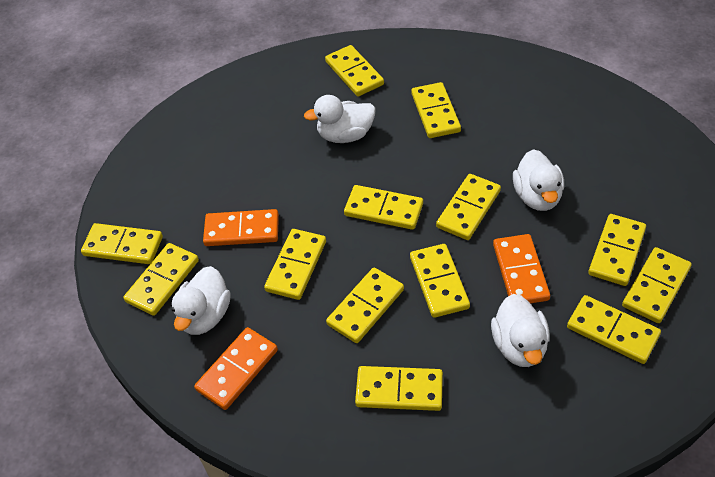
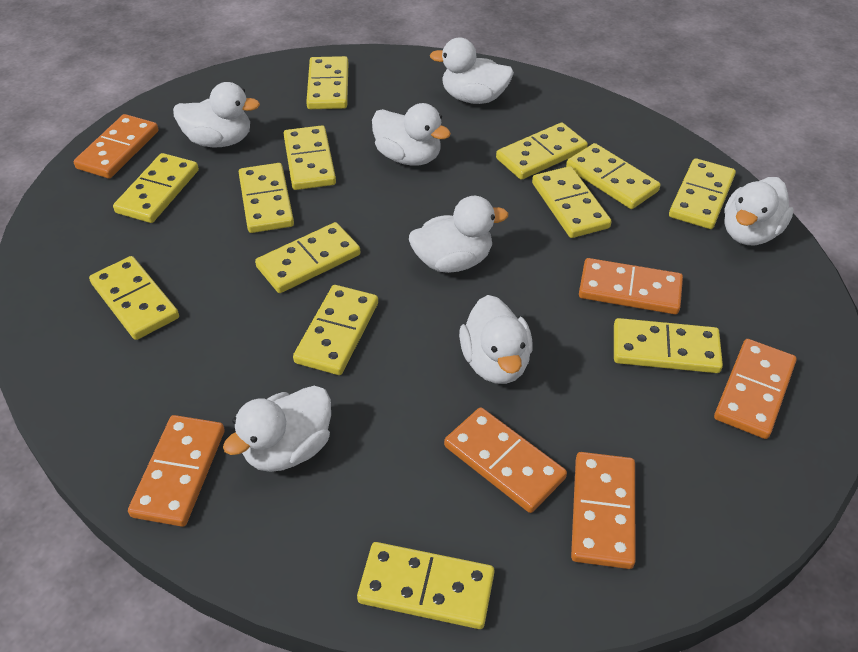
orange domino: [194,327,278,410] [203,209,279,246] [493,234,550,303] = 3 -> [74,114,159,179] [128,415,225,527] [444,407,567,513] [571,452,636,569] [579,258,683,314] [714,339,797,439] = 6
white duck: [172,266,231,335] [304,95,375,143] [491,294,550,367] [513,149,564,211] = 4 -> [173,82,260,147] [223,386,331,472] [372,103,451,166] [409,196,508,273] [430,38,514,104] [459,295,533,384] [724,177,794,245] = 7

